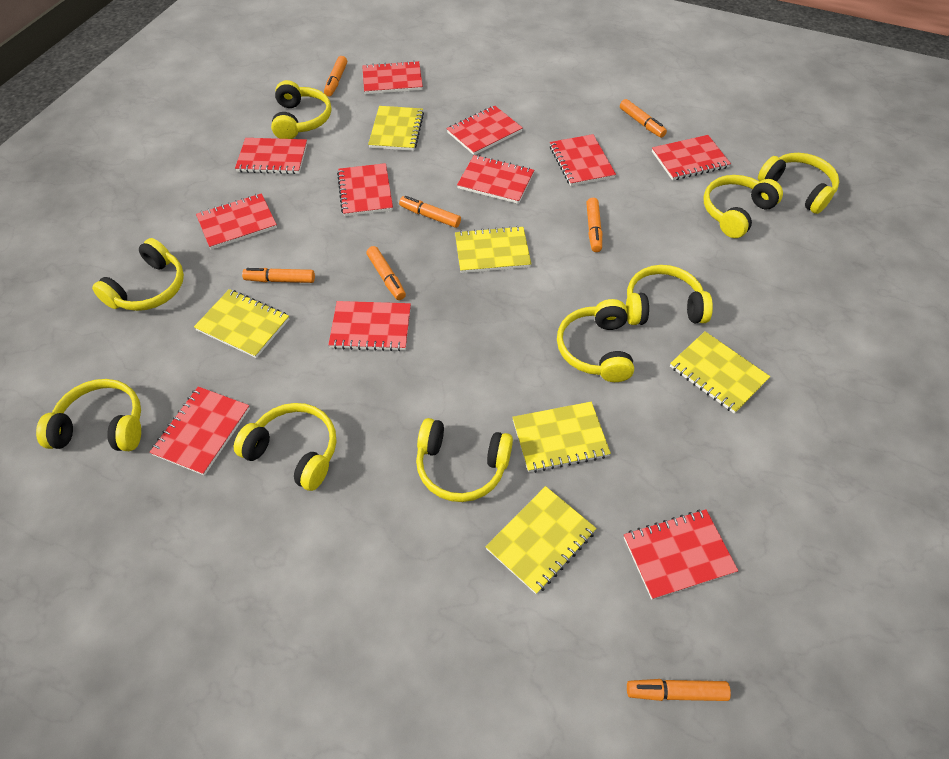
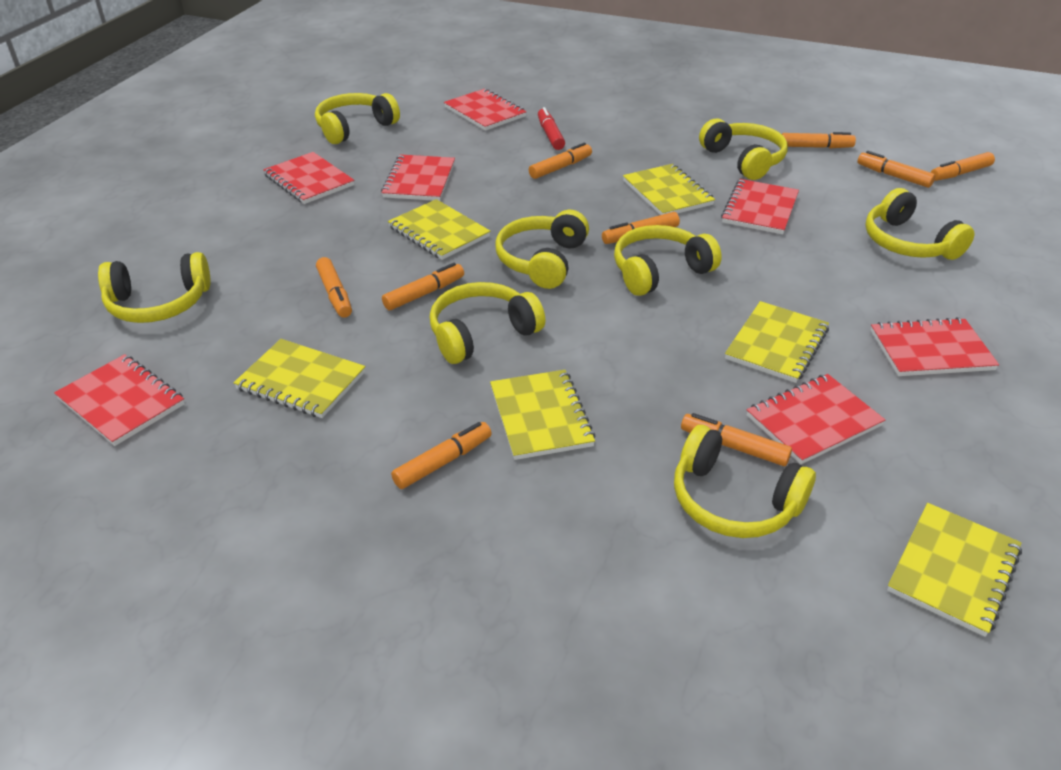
orange marker: [242,268,315,283] [324,56,347,97] [366,246,406,300] [399,196,461,228] [586,198,602,252] [620,99,667,138] [627,679,731,701] = 7 -> [316,257,352,318] [382,263,464,310] [391,422,492,489] [529,143,592,179] [602,212,680,244] [681,413,792,466] [782,132,856,148] [858,151,935,188] [930,152,995,181] = 9
red marker: none = 0 -> [538,107,565,150] = 1
red notebook: [150,387,250,476] [196,193,277,249] [235,138,307,174] [328,301,411,351] [337,163,393,216] [362,61,423,94] [447,105,523,155] [457,155,534,204] [550,134,616,186] [624,509,738,600] [652,135,731,180] = 11 -> [54,354,185,446] [263,152,354,204] [381,154,455,201] [444,89,527,131] [721,179,799,234] [747,374,885,464] [870,317,999,376] = 7
yellow headphones: [36,379,141,451] [92,238,184,311] [234,403,336,491] [271,80,331,139] [416,418,513,502] [557,299,634,382] [626,265,713,325] [703,175,783,238] [758,153,839,214] = 9 -> [98,252,211,323] [315,93,400,144] [430,282,546,364] [495,210,589,289] [614,225,722,296] [674,425,816,538] [699,119,788,180] [865,188,974,260] = 8

